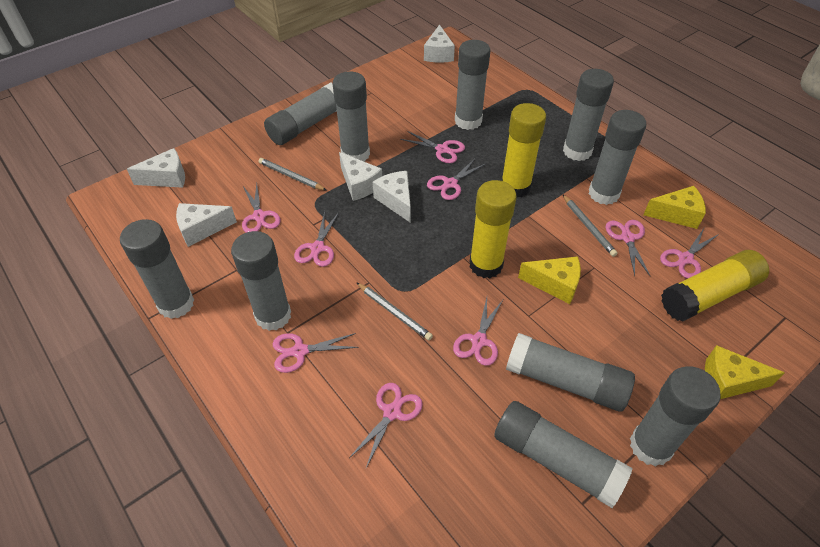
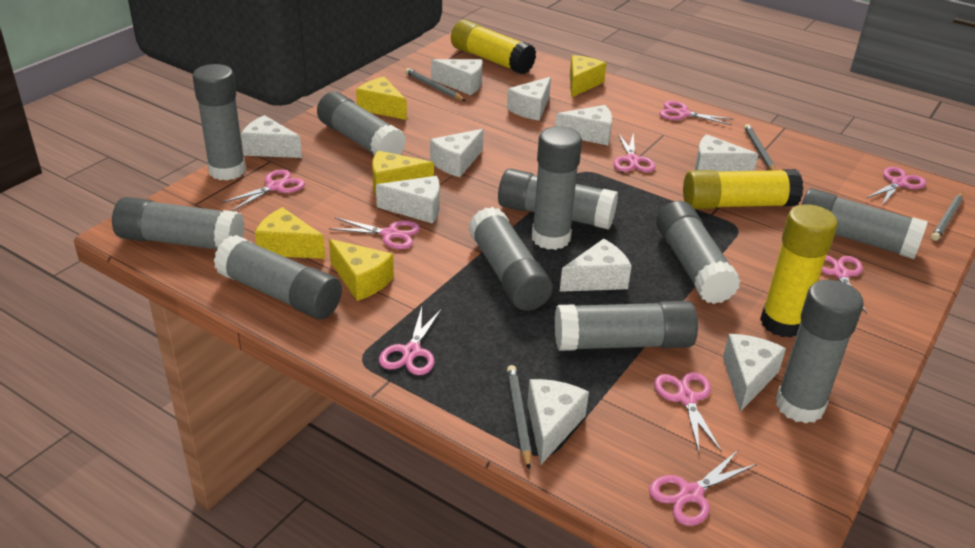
grey glue stick: [120,219,194,319] [231,231,291,331] [264,82,337,145] [333,72,370,162] [455,40,491,130] [494,401,633,508] [506,333,635,412] [563,69,614,161] [589,110,646,205] [630,366,720,467] = 10 -> [112,197,245,250] [193,64,246,180] [214,235,342,319] [317,92,406,155] [469,207,553,311] [498,169,618,230] [532,126,582,250] [555,301,698,351] [656,201,741,304] [776,280,864,423] [801,188,928,259] = 11
grey pencil: [258,158,327,191] [356,282,433,340] [563,195,618,257] = 3 -> [405,68,466,101] [507,365,532,470] [744,124,776,171] [931,192,963,241] = 4
white cheese: [127,148,185,188] [176,203,237,247] [339,152,382,201] [373,171,411,223] [424,24,455,63] = 5 -> [241,115,302,158] [376,176,440,224] [430,129,484,177] [431,59,482,95] [507,77,551,121] [527,379,589,465] [555,105,612,145] [560,239,632,292] [695,134,758,172] [723,334,786,412] = 10
yellow cheese: [518,256,581,304] [643,186,706,229] [705,345,785,399] = 3 -> [255,207,325,259] [329,239,394,301] [356,77,407,120] [372,151,434,194] [570,55,607,98] = 5

